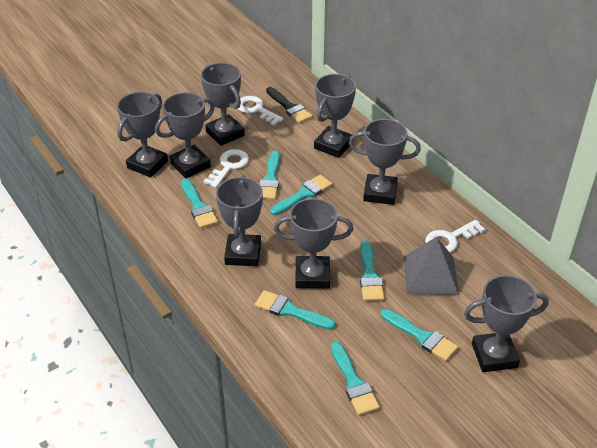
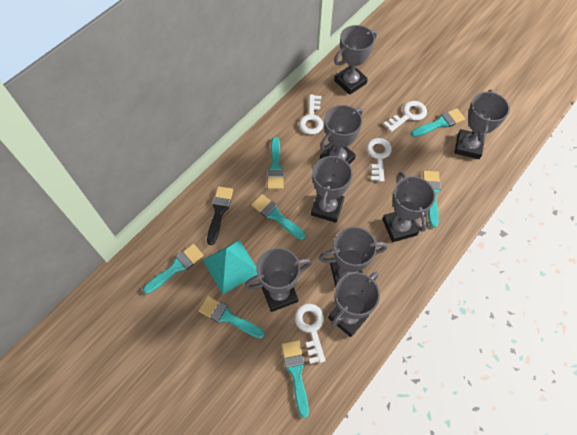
grey pyramid: [404,237,459,295] = 1 -> none = 0
turquoise pyramid: none = 0 -> [203,240,257,294] = 1
white key: [204,149,249,188] [238,96,284,126] [425,220,486,253] = 3 -> [295,304,325,364] [299,95,323,135] [367,138,392,182] [383,101,427,132] = 4

